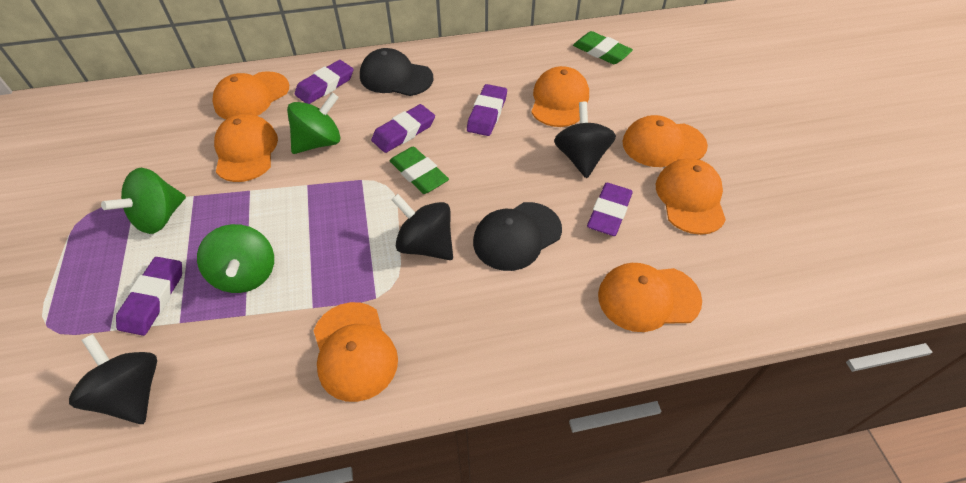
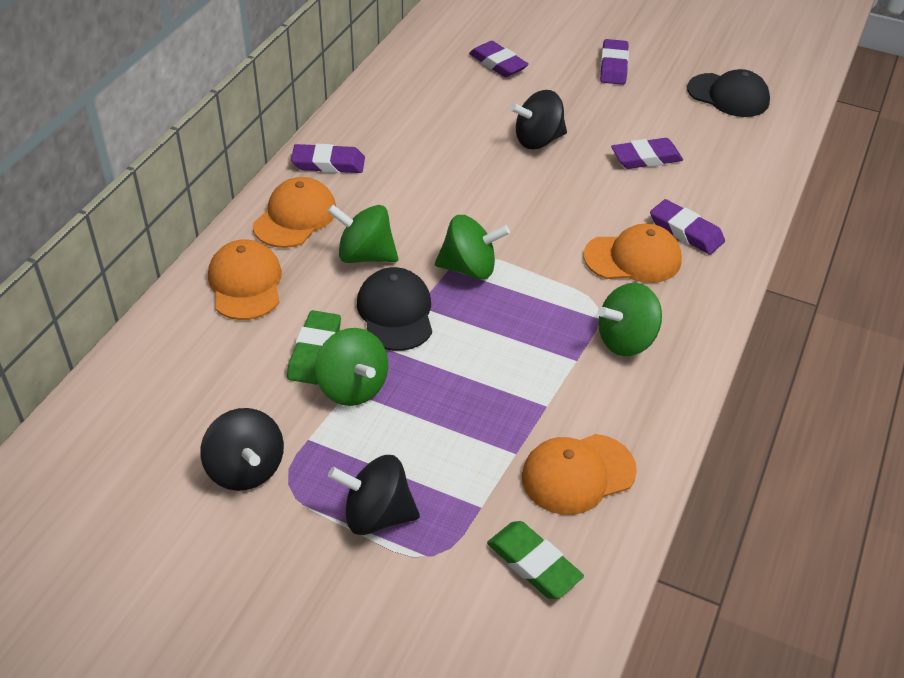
green spinning top: [101,168,186,234] [197,224,274,293] [287,93,341,154] = 3 -> [315,328,388,406] [327,204,399,263] [435,215,510,280] [598,283,662,356] = 4
orange cap: [212,71,289,119] [214,114,278,182] [313,302,398,402] [531,66,589,127] [598,263,702,332] [622,115,708,167] [656,158,726,235] = 7 -> [208,239,282,320] [253,177,336,248] [522,434,637,515] [584,223,682,283] = 4

